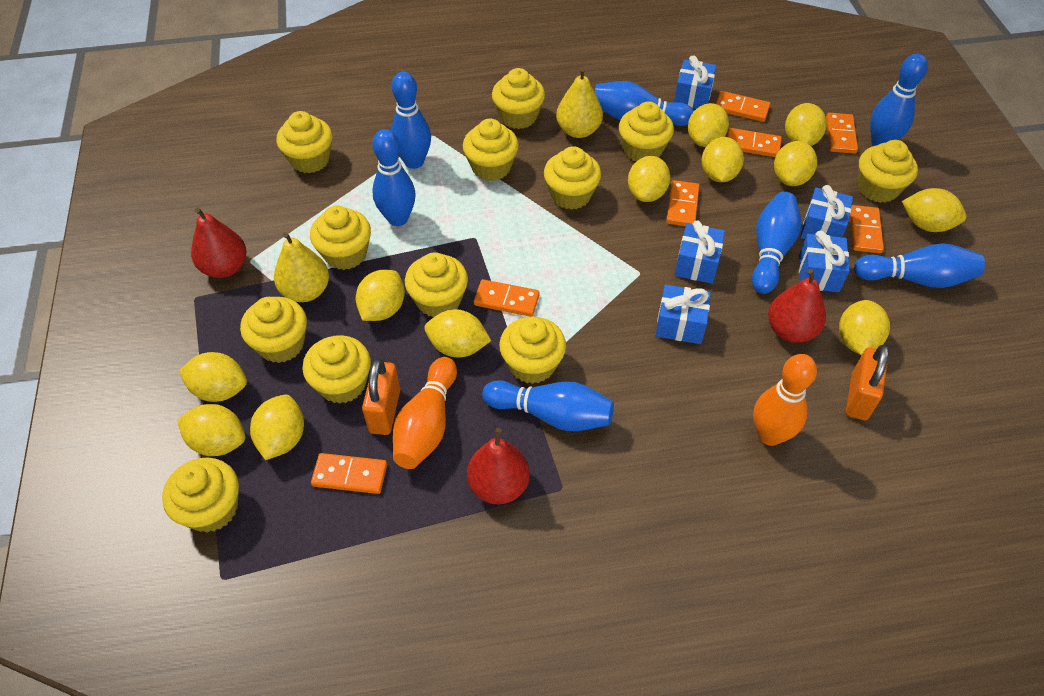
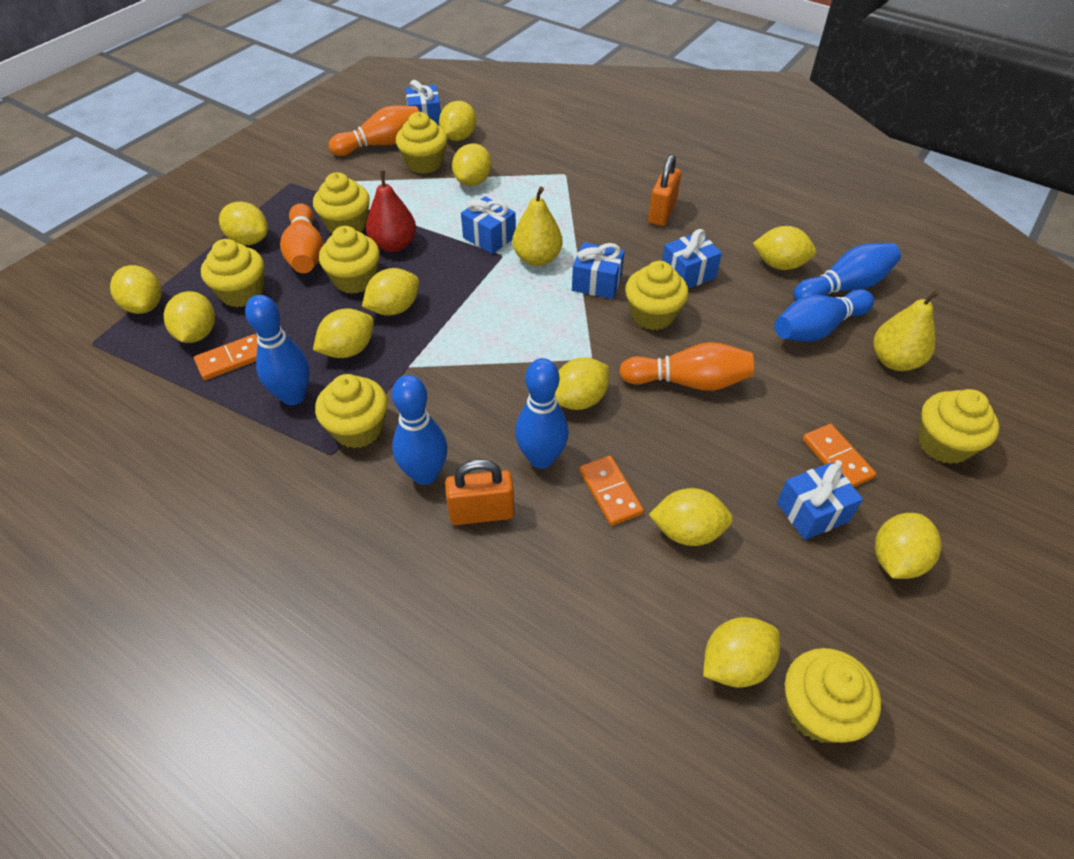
blue bowling pin: [372,129,416,226] [391,72,431,169] [482,380,614,431] [594,81,694,126] [752,192,801,294] [854,243,985,288] [870,53,928,146] = 7 -> [245,295,310,405] [392,375,448,485] [515,358,569,469] [775,289,874,342] [793,243,901,301] = 5
orange bowling pin: [393,357,457,469] [753,354,817,446] = 2 -> [280,203,324,273] [329,106,419,156] [619,342,754,391] = 3
orange domino: [311,453,387,494] [474,279,540,317] [666,180,699,226] [716,91,770,122] [727,128,782,157] [826,113,858,154] [850,205,884,253] = 7 -> [194,334,258,380] [579,456,644,526] [803,424,876,487] = 3
red pear: [191,208,246,278] [467,428,530,504] [768,269,826,343] = 3 -> [366,170,416,252] = 1
yellow cupcake: [162,457,239,533] [240,297,307,363] [277,111,333,173] [302,335,371,404] [310,205,371,270] [405,252,468,317] [463,119,519,181] [492,68,545,129] [499,316,566,384] [544,146,601,210] [619,101,674,162] [858,140,918,203] = 12 -> [201,239,264,307] [313,172,370,233] [315,374,387,448] [319,226,380,294] [396,112,447,174] [625,261,688,330] [785,648,881,743] [918,389,1000,464] = 8

